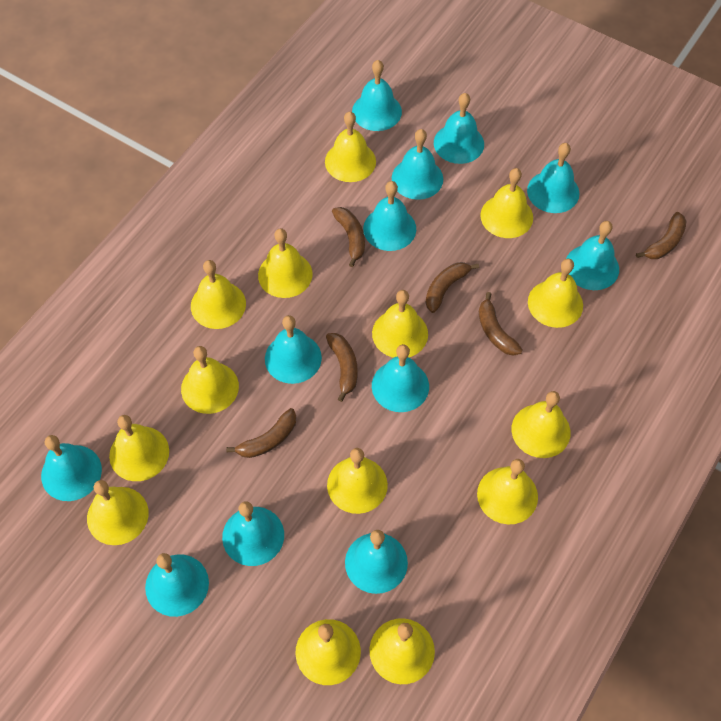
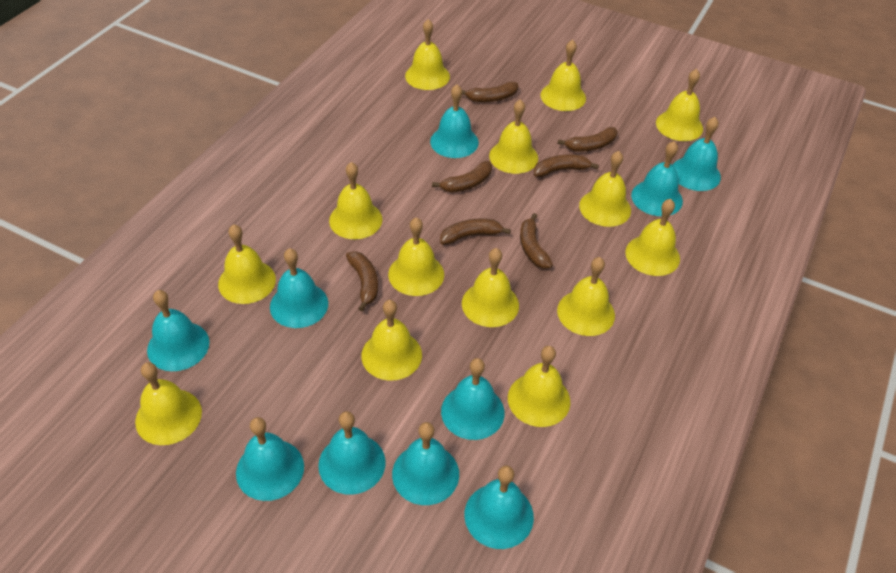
brown banana: [226,408,296,458] [326,333,358,402] [332,207,365,267] [426,262,479,313] [479,292,523,356] [636,212,687,259] = 6 -> [346,251,378,311] [432,161,492,193] [440,219,511,245] [462,81,518,102] [520,213,553,269] [534,154,599,177] [557,127,618,152] = 7
turquoise bell: [41,435,102,501] [145,553,209,617] [222,501,284,566] [265,315,322,384] [345,530,408,594] [352,60,402,131] [363,181,416,251] [372,344,429,412] [392,129,443,200] [434,93,484,164] [527,143,579,213] [566,221,619,290] = 12 -> [147,290,209,371] [236,417,304,501] [270,248,328,328] [318,411,386,495] [392,422,459,505] [430,84,479,158] [441,358,505,440] [464,465,534,549] [631,141,683,216] [673,117,721,191] = 10

